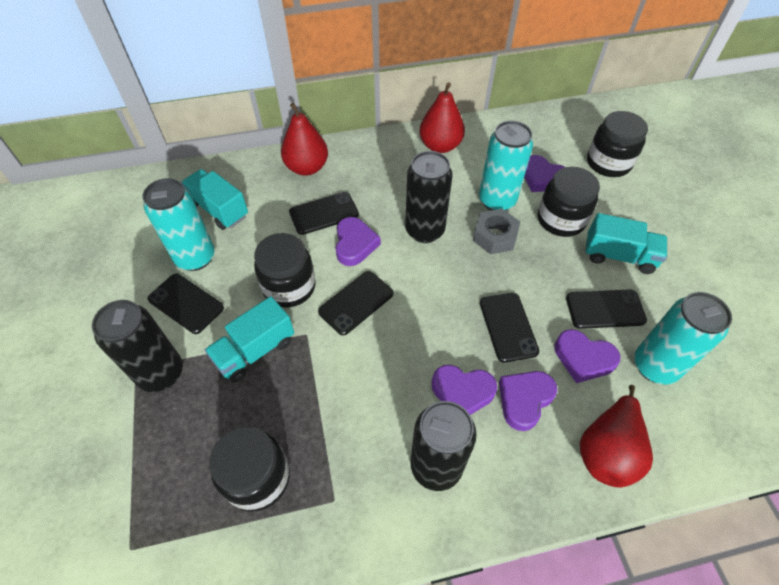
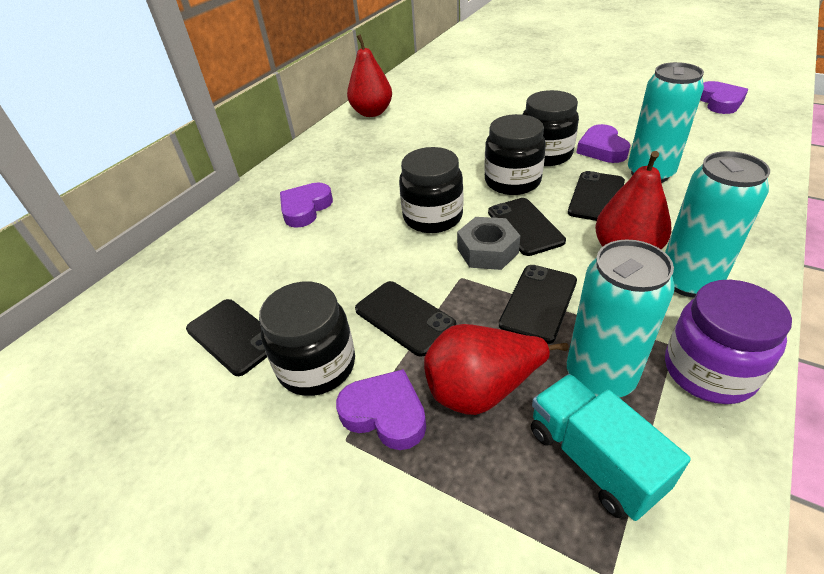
black can: [92,300,183,392] [405,151,453,243] [411,401,477,491] = 3 -> none = 0
purple heart: [335,217,381,266] [432,365,497,415] [499,371,557,431] [524,155,565,192] [554,329,620,383] = 5 -> [280,182,333,228] [336,369,426,450] [577,124,630,163] [700,81,748,114] = 4
purple jar: none = 0 -> [665,280,792,404] = 1
turquoise truck: [181,169,248,230] [205,296,294,382] [585,213,667,274] = 3 -> [531,374,691,521] = 1

